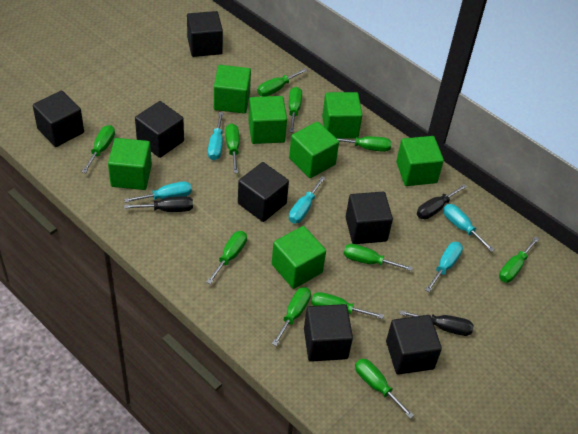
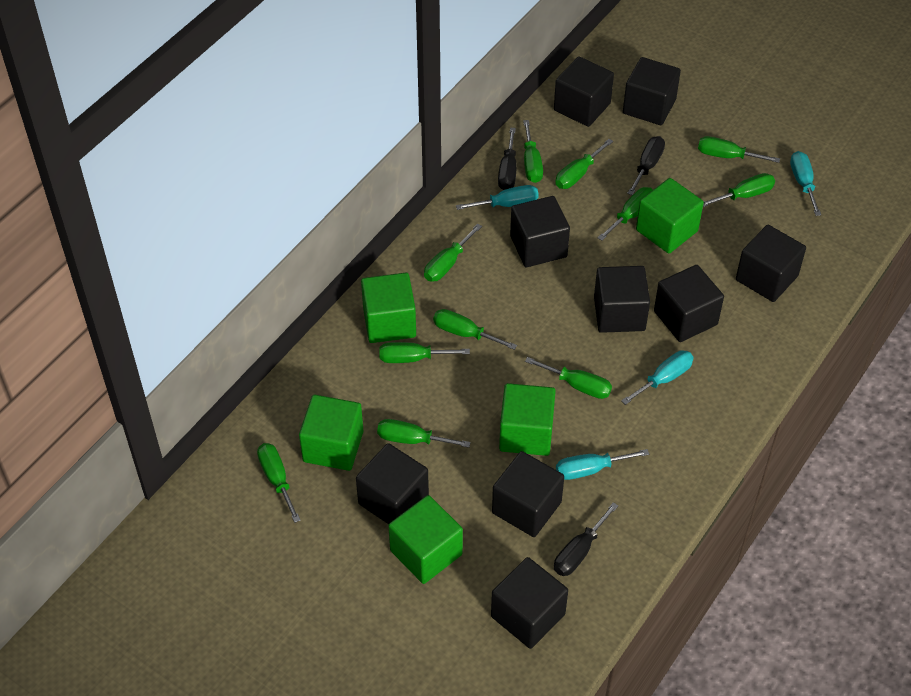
black cube: [33,90,84,147] [135,101,184,158] [187,11,223,57] [238,162,289,222] [304,304,353,362] [346,192,393,244] [386,315,442,375] = 7 -> [356,443,429,524] [491,557,568,649] [492,451,564,537] [510,196,570,267] [554,56,614,127] [594,266,650,333] [623,57,681,125] [654,265,724,342] [736,225,806,302] = 9
green cube: [108,138,152,190] [214,65,251,114] [248,96,287,144] [272,226,326,289] [289,122,339,178] [322,92,362,139] [396,136,444,186] = 7 -> [299,395,363,471] [361,273,416,343] [388,495,463,584] [499,383,556,456] [636,178,704,254] = 5
turquoise screwdriver: [124,182,192,203] [208,112,223,160] [289,176,325,223] [425,242,463,292] [443,204,495,252] = 5 -> [456,185,539,210] [556,449,649,480] [621,350,694,405] [790,151,821,216] = 4

